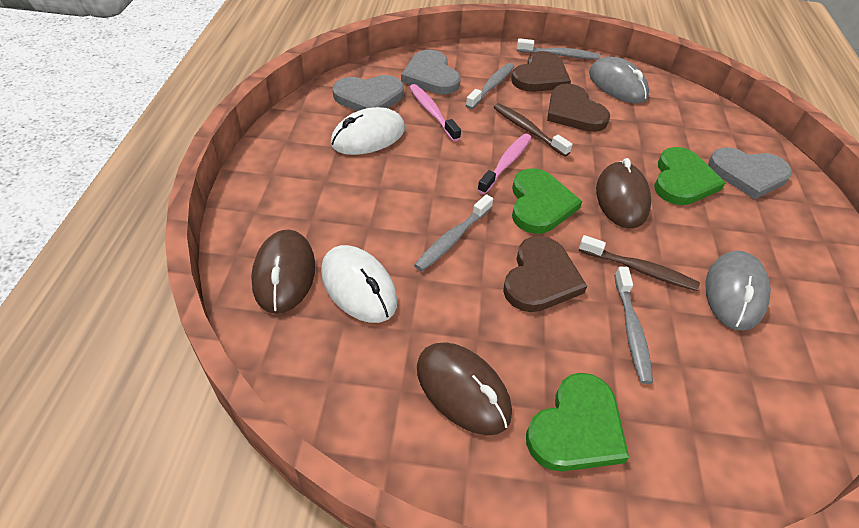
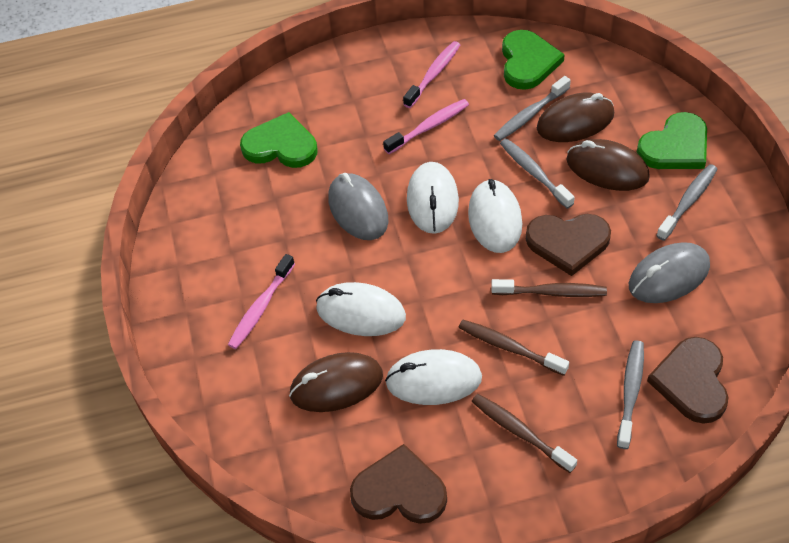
brown toothbrush: [494,103,572,157] [579,235,700,291] = 2 -> [458,320,569,376] [471,394,577,473] [491,279,607,297] = 3
grey heart: [333,75,404,111] [401,50,461,94] [708,147,792,199] = 3 -> none = 0
pink toothbrush: [409,84,461,141] [477,133,531,194] = 2 -> [228,254,295,349] [383,99,469,154] [403,41,460,108] = 3
white mouse: [321,245,397,323] [331,107,405,155] = 2 -> [316,282,406,336] [385,349,482,405] [407,162,459,234] [468,179,522,253] = 4

